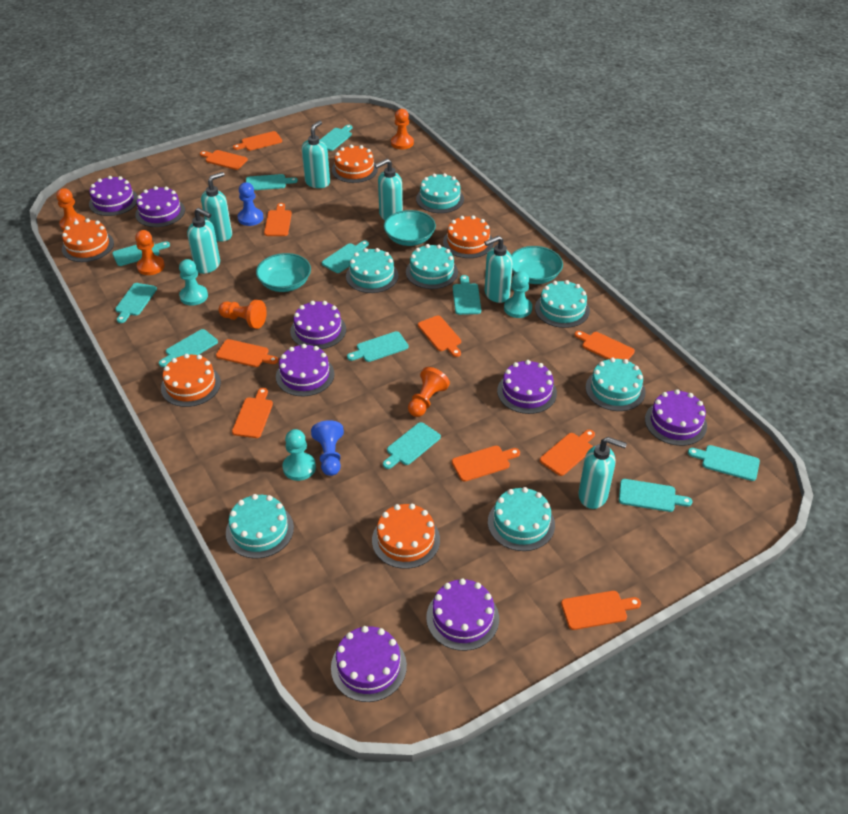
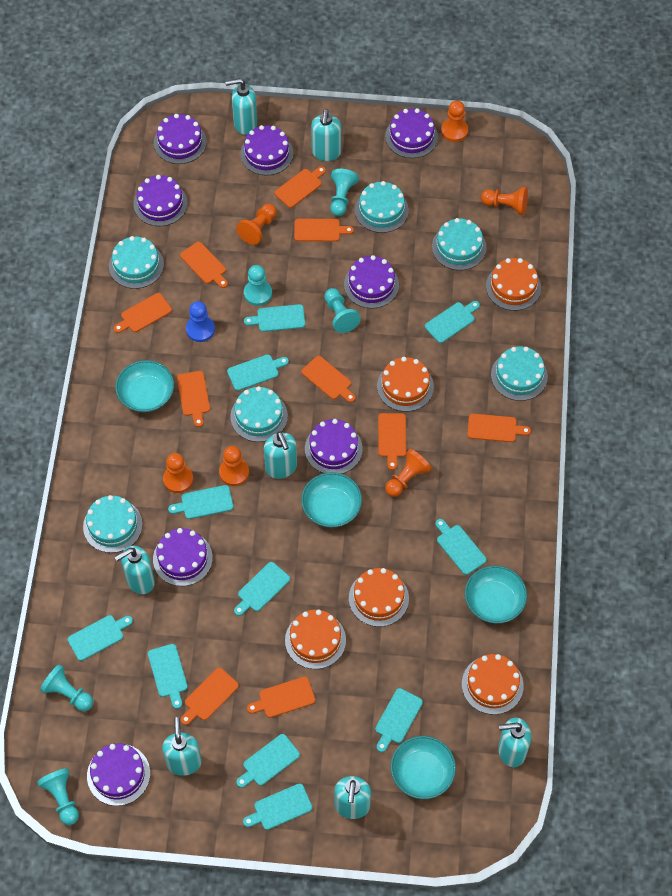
blue pawn: [238,182,263,226] [311,420,344,476] = 2 -> [186,301,215,342] = 1
orange pawn: [56,188,86,231] [135,230,165,275] [219,300,267,329] [391,109,414,149] [408,367,450,417] = 5 -> [163,453,193,493] [219,446,249,486] [236,204,277,245] [385,449,432,497] [441,101,468,142] [481,187,528,215] = 6
turquoise bowl: [256,253,311,292] [384,210,436,246] [511,246,563,284] = 3 -> [115,360,174,412] [301,472,362,528] [390,736,456,799] [465,565,527,624] = 4
turquoise cake: [226,494,294,558] [346,248,398,293] [406,244,458,289] [416,173,464,213] [488,487,555,551] [535,280,590,328] [586,358,645,411] = 7 -> [83,495,143,553] [109,236,164,289] [230,386,288,442] [355,181,409,233] [432,218,486,270] [491,346,548,401] = 6
turquoise pawn: [179,259,208,306] [282,429,316,481] [504,271,532,318] = 3 -> [37,768,79,825] [40,664,93,711] [244,265,272,306] [324,288,361,333] [330,169,359,216] = 5
turquoise soap dispenser: [187,208,220,274] [201,172,232,242] [302,121,330,188] [375,159,403,220] [484,235,513,303] [578,437,627,509] = 6 -> [115,546,155,594] [162,717,202,776] [225,78,257,135] [264,431,297,479] [311,109,341,161] [334,776,371,819] [498,718,531,767] = 7

